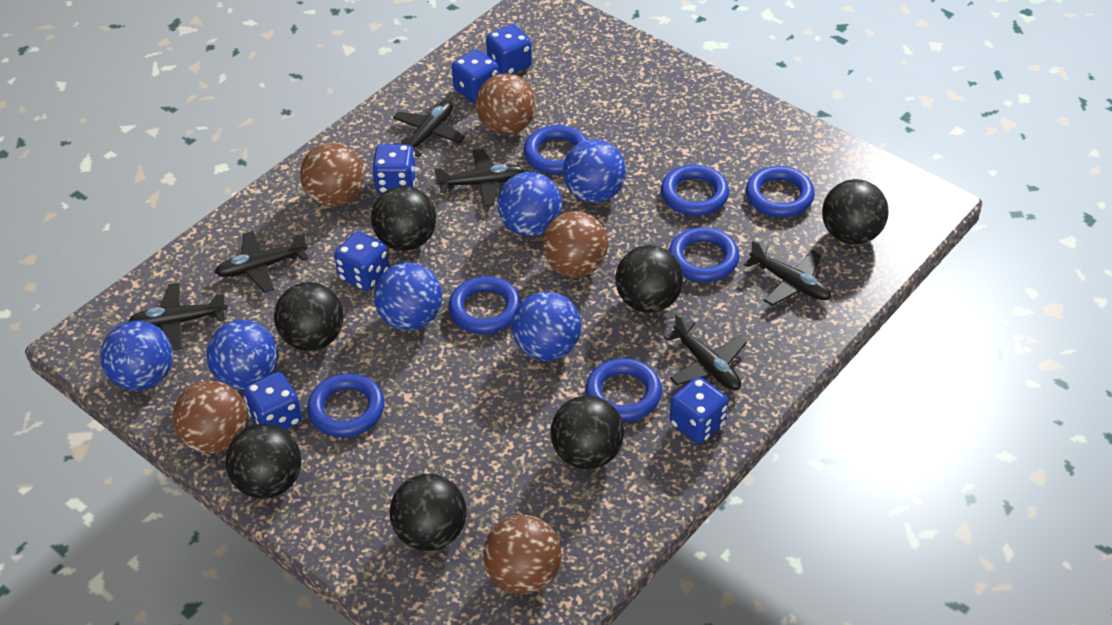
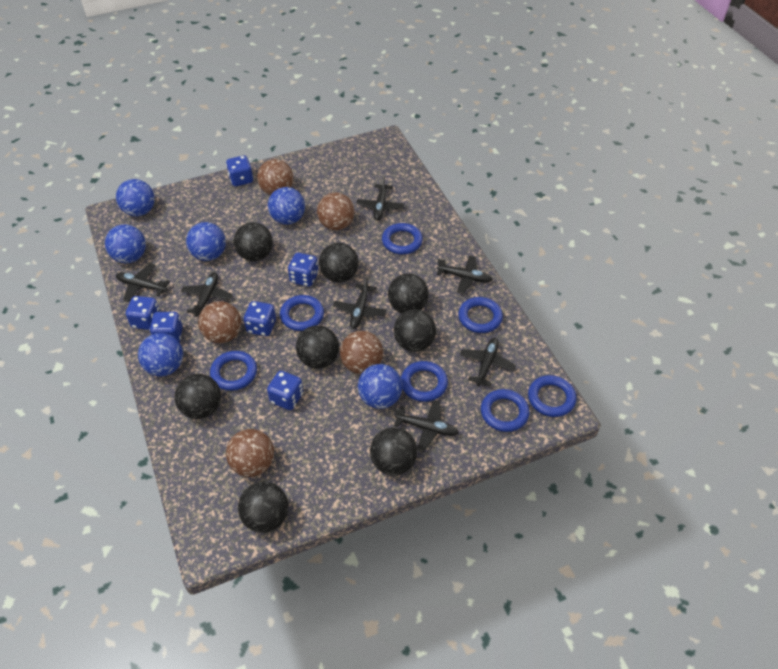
black ball: [226,424,301,499] [274,282,344,351] [371,186,436,251] [390,474,467,551] [551,395,624,469] [615,245,683,313] [822,179,888,245] = 7 -> [174,374,221,419] [233,222,273,261] [238,482,289,533] [296,325,339,369] [319,243,358,282] [370,427,418,476] [388,274,429,313] [394,309,436,352] = 8
black plane: [128,283,228,350] [214,231,308,292] [393,101,465,158] [434,149,525,206] [663,313,747,390] [744,240,832,306] = 6 -> [116,264,170,302] [181,272,233,317] [333,277,386,329] [356,176,405,221] [394,400,459,452] [437,255,493,294] [460,338,516,386] = 7

